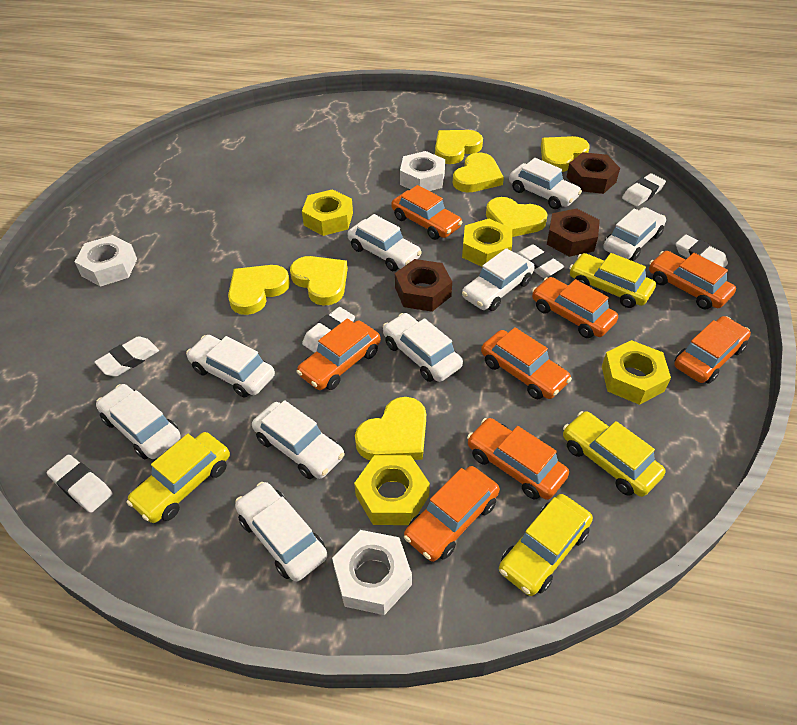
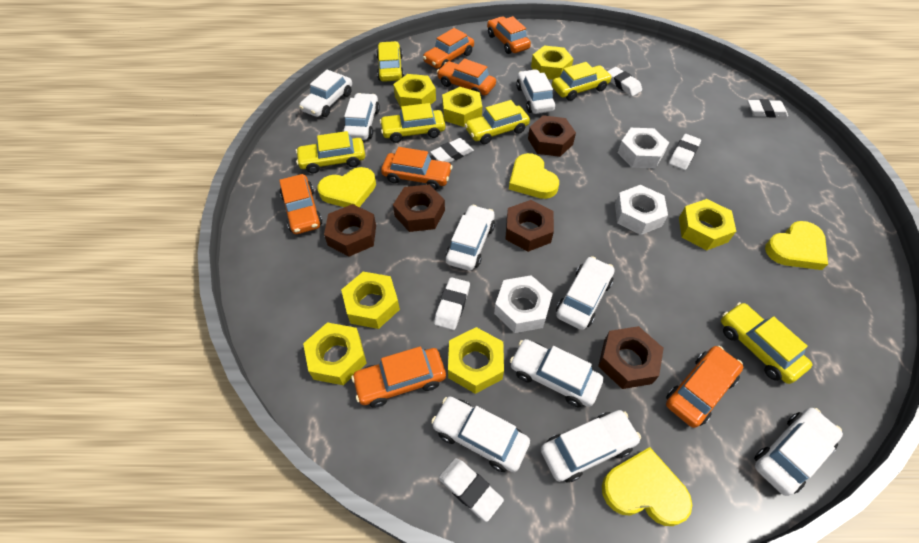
brown nut: [395,259,452,312] [547,209,600,257] [567,152,620,194] = 3 -> [324,204,376,257] [393,185,445,232] [505,200,554,252] [528,115,576,157] [598,326,664,389] = 5
orange car: [297,318,381,390] [391,185,462,240] [404,466,500,562] [467,418,569,500] [481,327,572,399] [532,277,618,338] [649,251,736,309] [674,316,751,384] = 8 -> [279,174,322,234] [351,346,446,408] [381,147,453,190] [423,28,474,69] [437,58,496,96] [487,16,531,54] [666,346,743,428] = 7
yellow car: [126,432,230,523] [499,494,593,596] [563,411,665,497] [569,253,656,308] = 4 -> [296,131,365,173] [376,41,404,82] [379,103,445,143] [465,100,530,144] [552,62,612,101] [721,302,812,384] = 6
yellow heart: [228,265,290,315] [290,256,348,305] [355,397,426,460] [435,130,483,164] [453,153,504,192] [486,197,548,237] [541,136,590,172] = 7 -> [317,167,376,207] [509,153,559,199] [602,447,692,526] [765,221,828,270] = 4
yellow nut: [302,189,353,236] [354,455,430,525] [462,219,512,267] [602,340,671,405] = 4 -> [303,322,367,385] [341,272,400,329] [393,74,436,107] [442,87,482,127] [448,327,504,394] [531,46,573,80] [679,199,736,250] = 7

